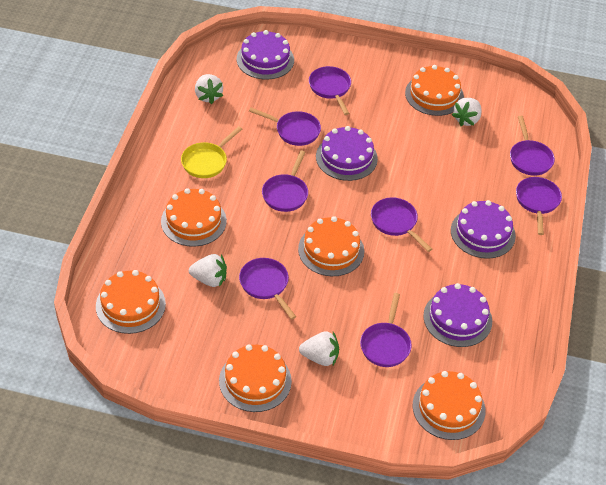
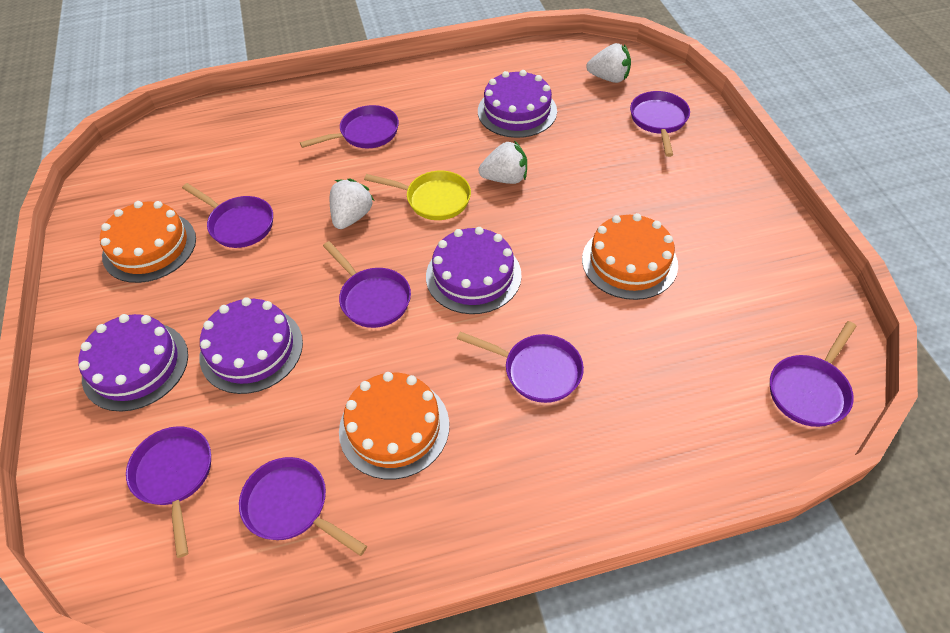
orange cake: [96,270,166,334] [161,188,227,247] [219,344,292,412] [298,216,364,276] [405,65,464,116] [413,371,485,440] = 6 -> [100,201,196,283] [339,372,449,479] [582,213,678,300] = 3
white strawberry: [189,254,227,287] [195,74,223,104] [299,331,339,366] [452,98,482,126] = 4 -> [330,178,374,229] [478,140,527,184] [586,43,631,83] = 3

